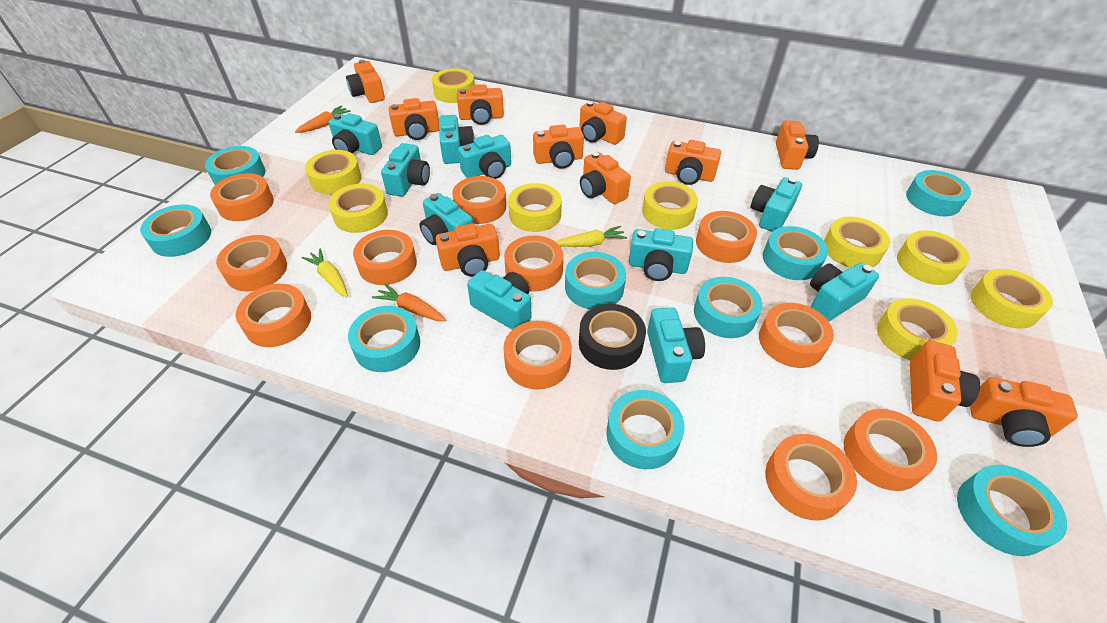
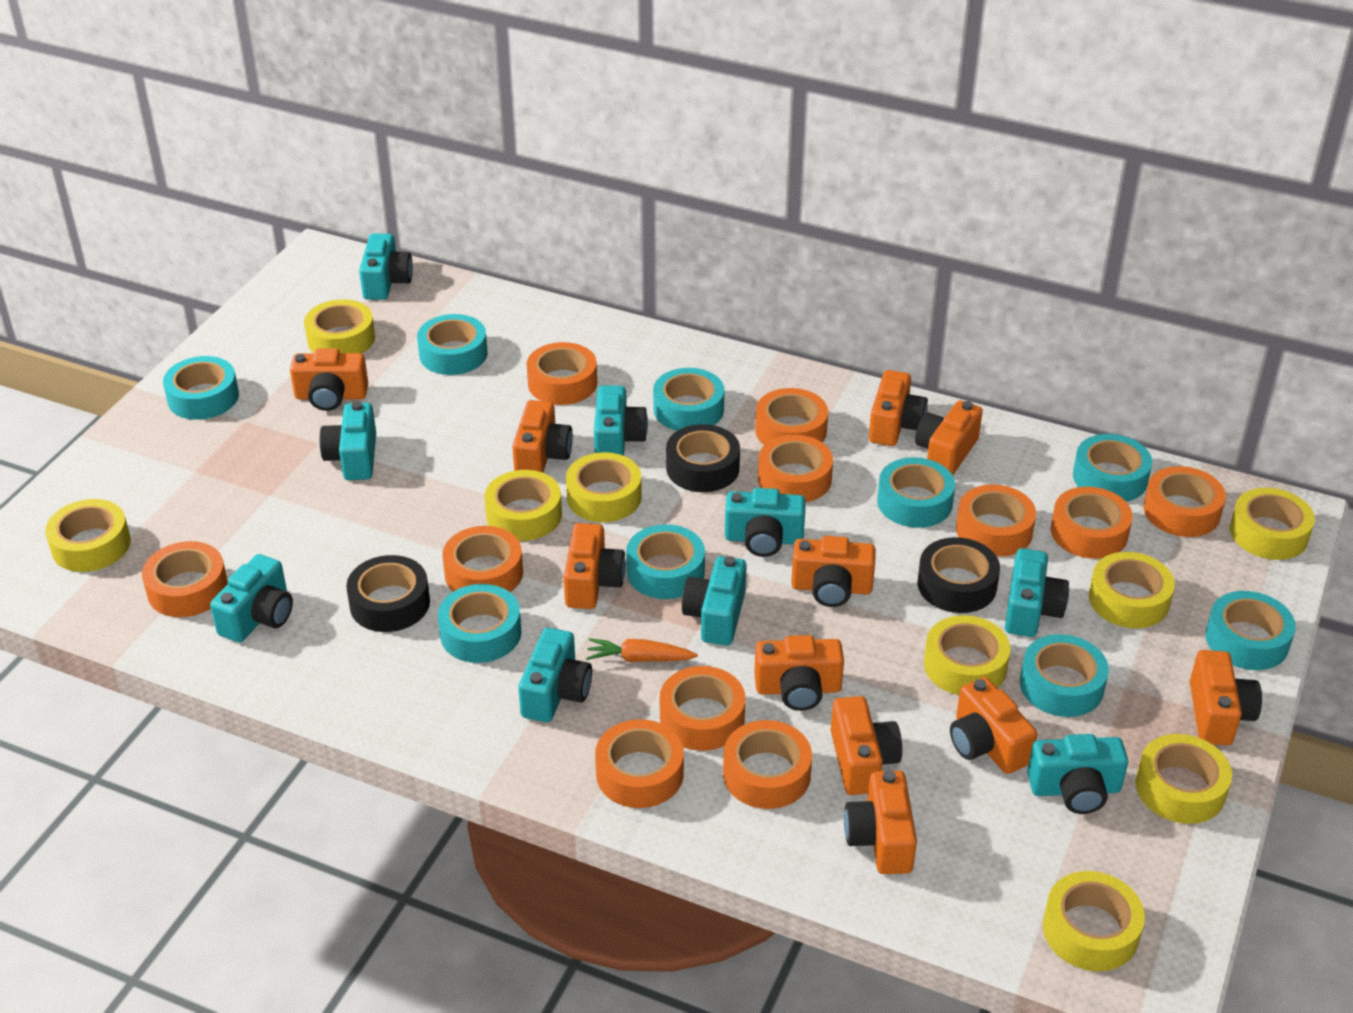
black tape: [579,304,646,370] = 1 -> [346,555,430,632] [666,424,740,492] [918,537,1000,613] = 3
orange carrot: [295,106,351,133] [372,284,446,321] = 2 -> [586,638,698,662] = 1
turquoise camera: [329,113,382,155] [381,143,430,197] [420,193,473,245] [439,115,475,164] [458,135,511,179] [467,270,532,330] [629,228,693,281] [647,307,705,383] [751,177,802,232] [810,263,879,321] = 10 -> [210,554,293,643] [319,401,376,480] [359,234,413,300] [518,628,592,722] [594,385,648,456] [682,556,747,646] [725,488,806,557] [1005,548,1069,637] [1027,734,1128,814] = 9
yellow carrot: [302,248,348,297] [556,226,627,247] = 2 -> none = 0

